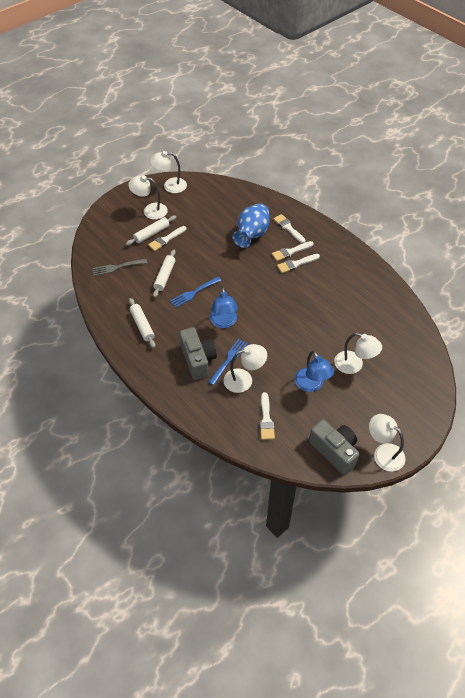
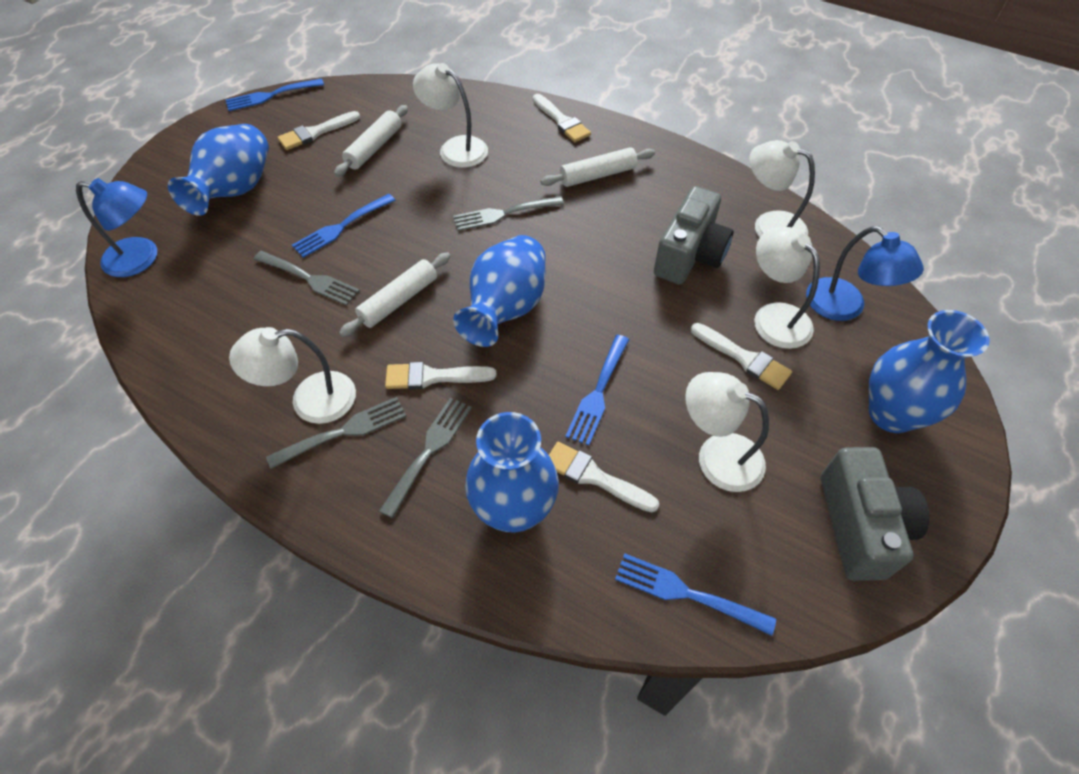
blue fork: [170,277,221,307] [209,339,248,385] = 2 -> [226,79,324,111] [292,194,395,258] [565,335,629,445] [615,553,776,636] = 4
blue vase: [233,203,269,248] = 1 -> [168,124,269,216] [453,235,546,347] [465,412,559,532] [869,310,990,433] = 4
grey fork: [92,259,148,276] = 1 -> [254,251,360,306] [266,397,406,469] [379,398,472,518] [453,196,564,231] = 4

